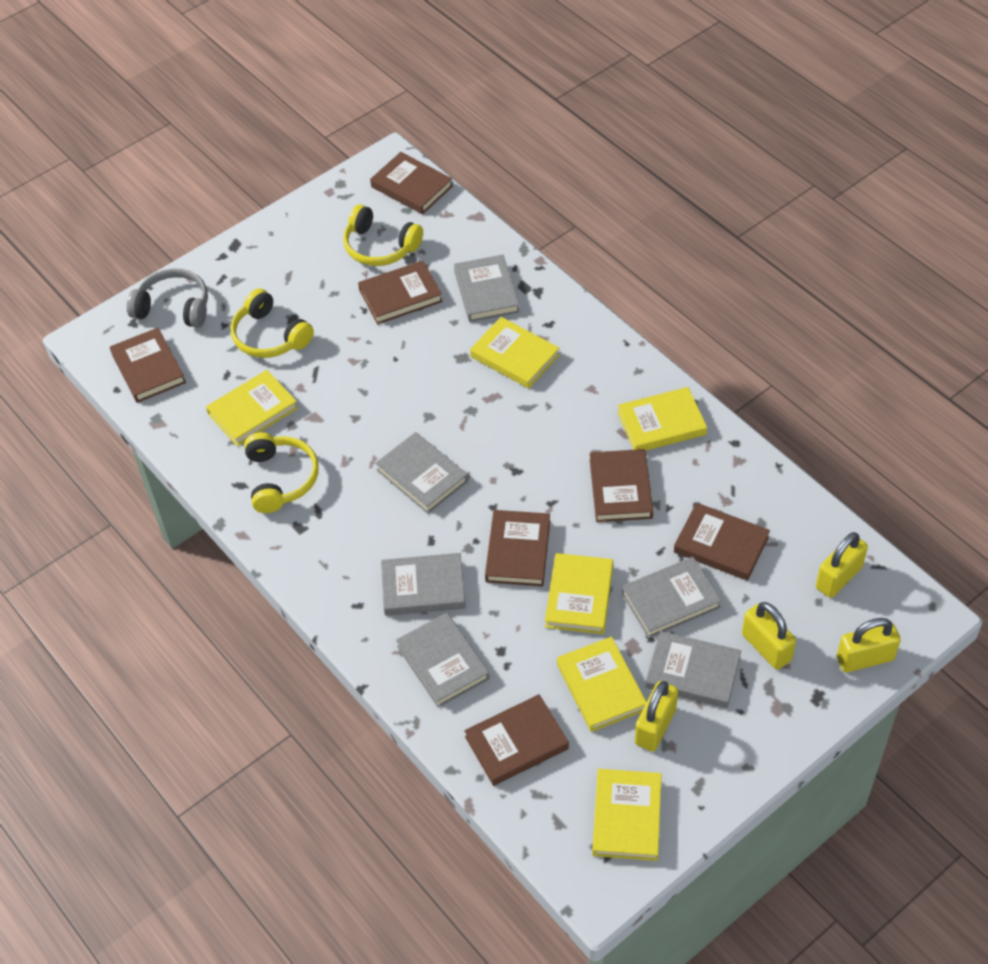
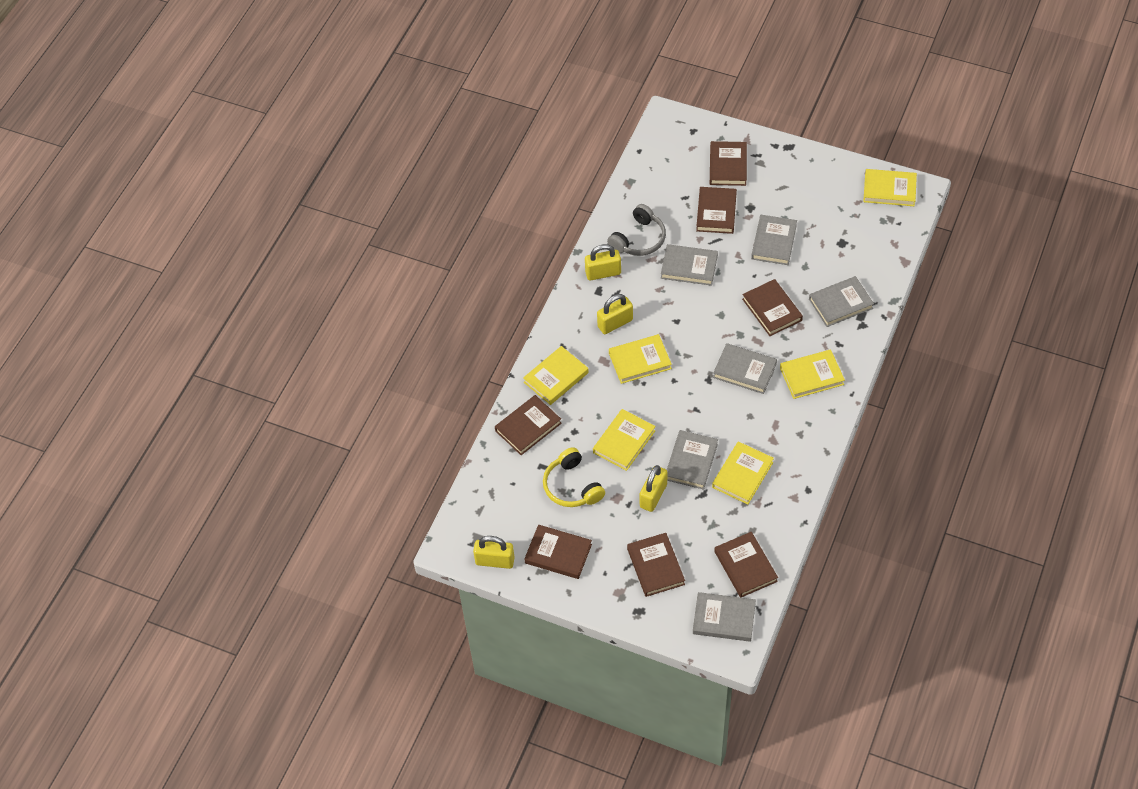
yellow headphones: [231,289,314,358] [244,432,319,513] [343,204,423,266] = 3 -> [543,447,605,507] = 1

